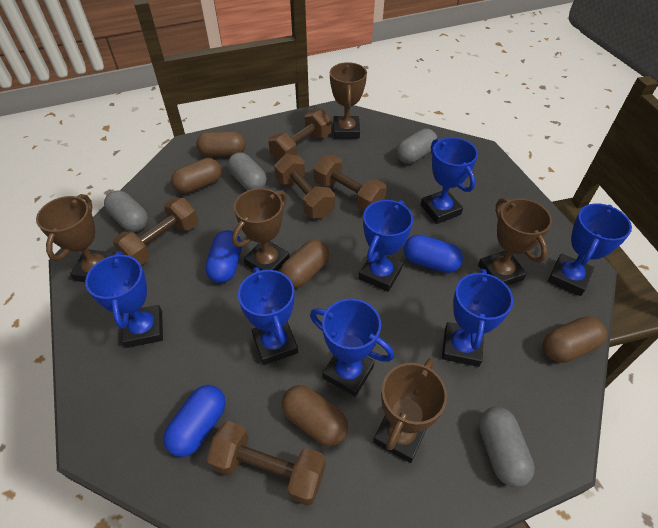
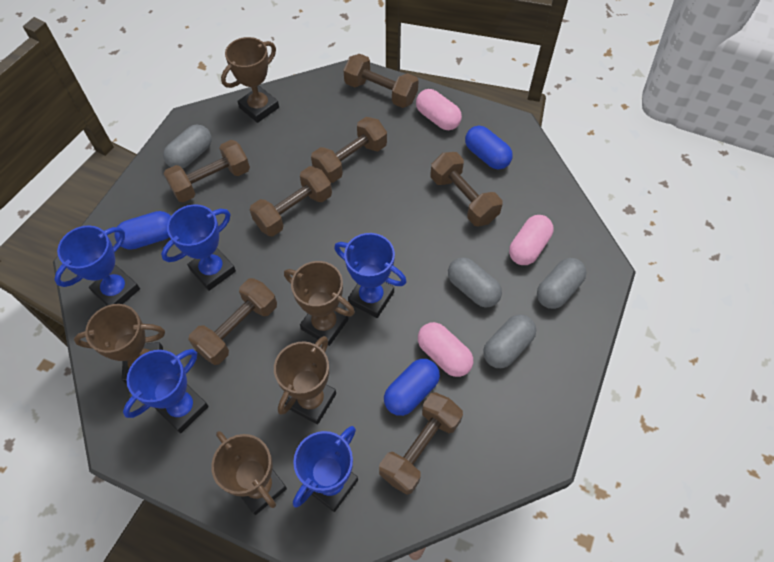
blue trophy: [85,251,163,348] [238,267,298,365] [310,299,394,397] [359,200,413,292] [421,137,478,224] [442,269,513,367] [548,203,632,296] = 7 -> [54,225,140,306] [123,349,209,433] [161,204,236,291] [293,426,358,512] [334,233,407,318] = 5
brown capsule: [171,158,222,194] [196,131,246,157] [280,240,329,288] [281,385,348,446] [543,316,607,363] = 5 -> none = 0
brown dumbbell: [113,197,198,265] [207,421,326,506] [268,109,331,161] [274,154,335,218] [313,155,387,211] = 5 -> [164,140,250,203] [189,278,277,365] [250,166,332,236] [311,117,387,183] [343,54,419,108] [379,392,463,495] [431,152,502,227] = 7
pink capsule: none = 0 -> [416,89,462,130] [418,322,473,377] [509,215,553,265] = 3

